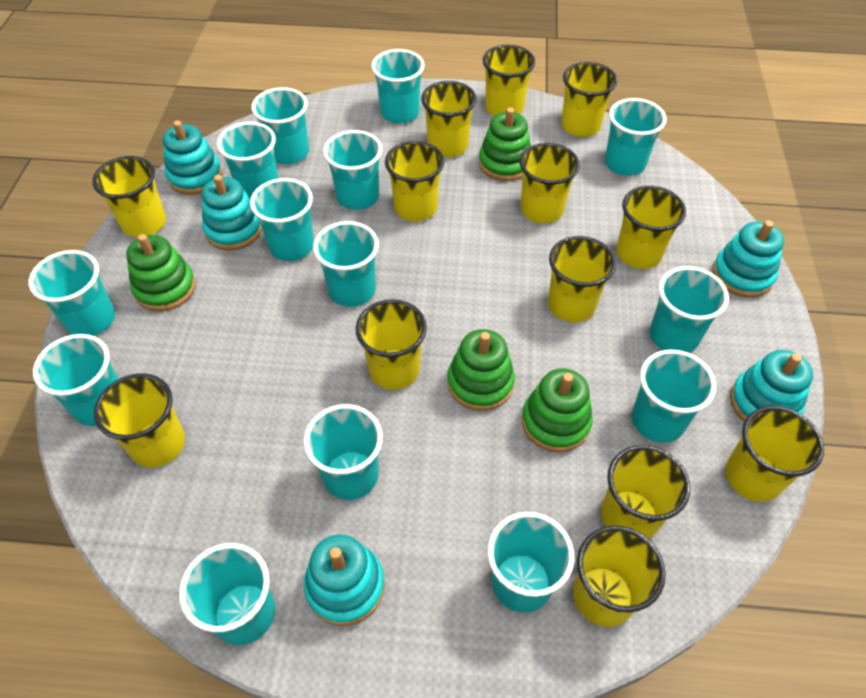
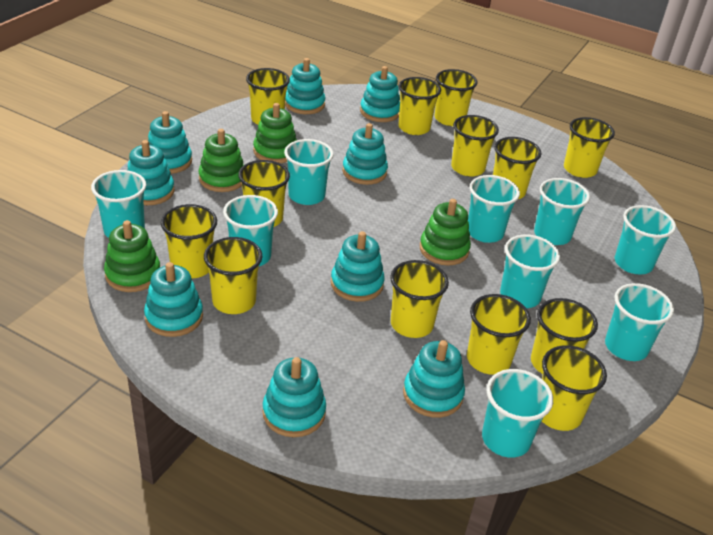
turquoise cup: [29,250,115,336] [33,334,118,426] [179,543,275,645] [217,122,278,199] [250,178,314,261] [251,87,309,164] [304,404,383,500] [313,221,379,307] [323,130,382,210] [371,49,424,123] [488,512,574,613] [605,98,667,176] [632,350,716,443] [650,266,729,353] = 14 -> [91,170,146,238] [223,195,278,266] [284,139,334,205] [468,175,520,243] [482,369,553,458] [500,235,560,308] [534,178,590,245] [605,283,674,361] [615,205,676,274] = 9
turquoise stacking toy: [163,120,222,195] [202,175,262,251] [304,535,385,626] [713,220,784,297] [730,350,813,422] = 5 -> [128,140,174,205] [144,262,203,337] [148,111,192,174] [263,357,326,437] [285,58,325,114] [331,231,385,302] [342,123,388,185] [360,66,400,122] [403,340,465,418] = 9

